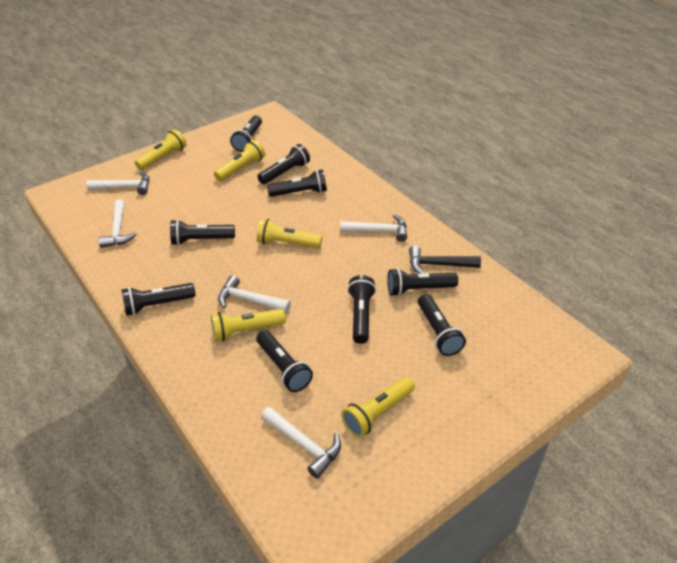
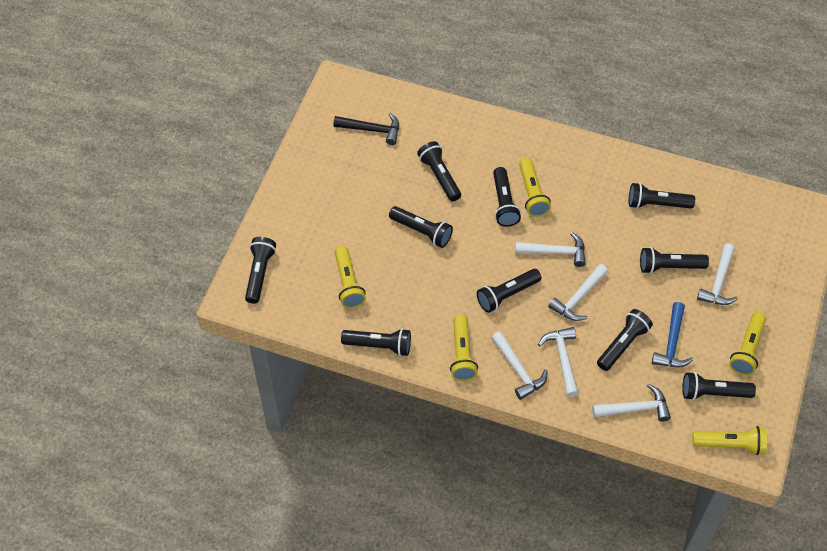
black flashlight: [121,283,196,316] [170,220,235,245] [230,116,262,152] [256,330,313,392] [257,144,310,184] [267,169,327,197] [347,275,376,344] [387,268,458,296] [418,294,466,356] = 9 -> [245,237,276,304] [341,328,411,356] [389,206,453,248] [417,141,461,201] [477,269,541,313] [493,167,521,227] [597,309,653,371] [629,183,695,209] [640,247,709,274] [682,372,756,400] = 10
blue hammer: none = 0 -> [652,302,693,367] = 1
white hammer: [86,172,149,195] [98,199,137,248] [218,275,291,313] [261,407,341,478] [340,214,407,242] = 5 -> [491,331,548,400] [515,232,586,267] [538,327,579,397] [548,264,608,321] [592,384,671,422] [697,243,738,305] = 6

